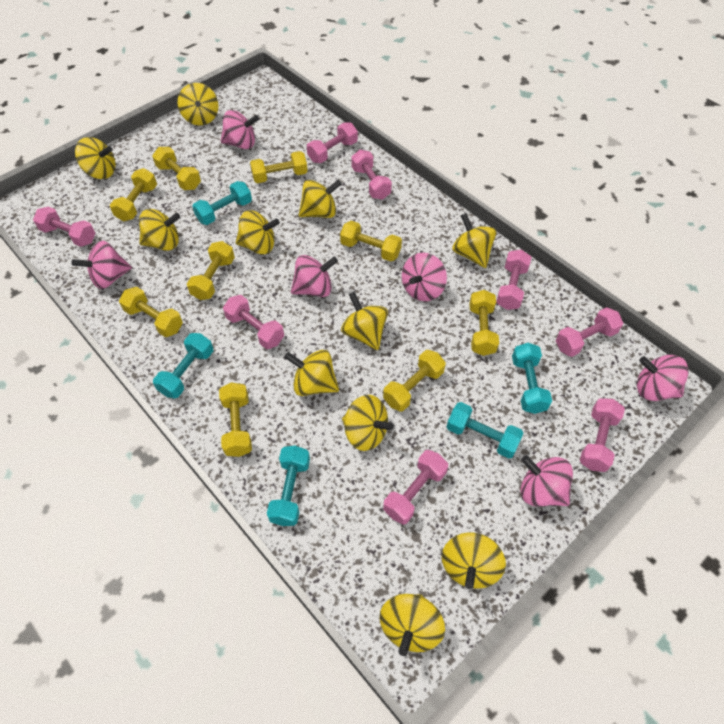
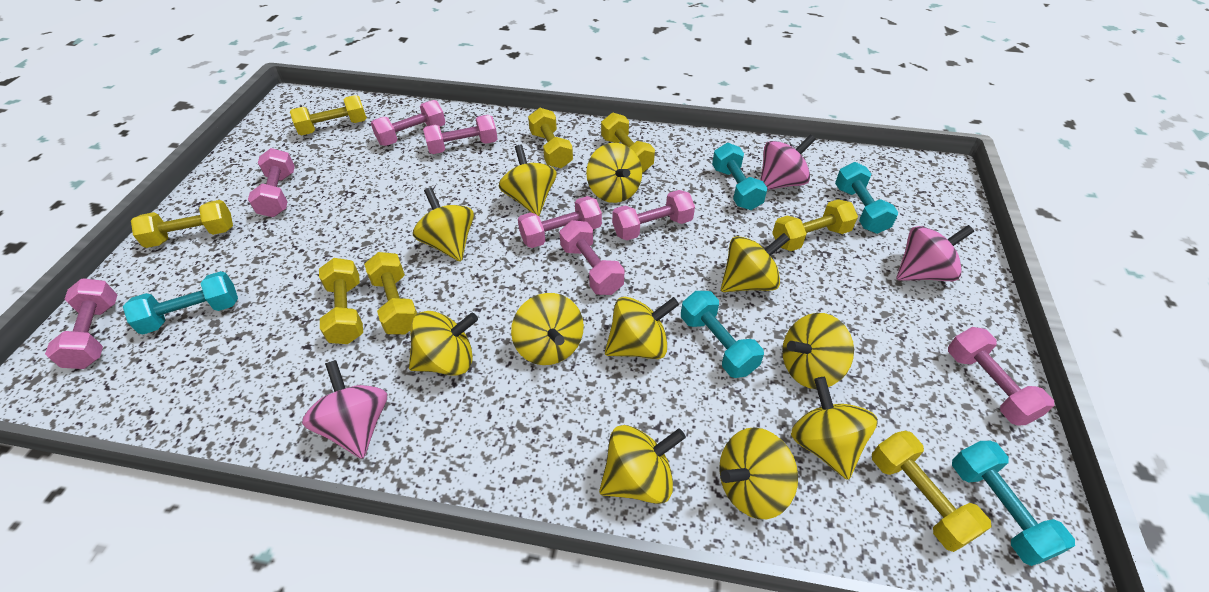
pink spinning top: [71,241,132,289] [221,110,259,149] [291,255,338,297] [402,253,447,301] [521,455,573,506] [637,355,689,401] = 6 -> [302,360,387,459] [761,135,816,190] [896,225,974,281] = 3
yellow dumbbell: [110,168,157,221] [119,287,183,337] [152,147,201,190] [187,241,235,300] [219,383,252,457] [250,151,308,183] [340,221,402,262] [383,350,446,412] [469,290,499,356] = 9 -> [131,200,233,248] [290,95,367,135] [319,258,363,344] [364,252,417,334] [528,108,573,168] [601,113,655,172] [772,199,858,251] [872,431,992,552] = 8

